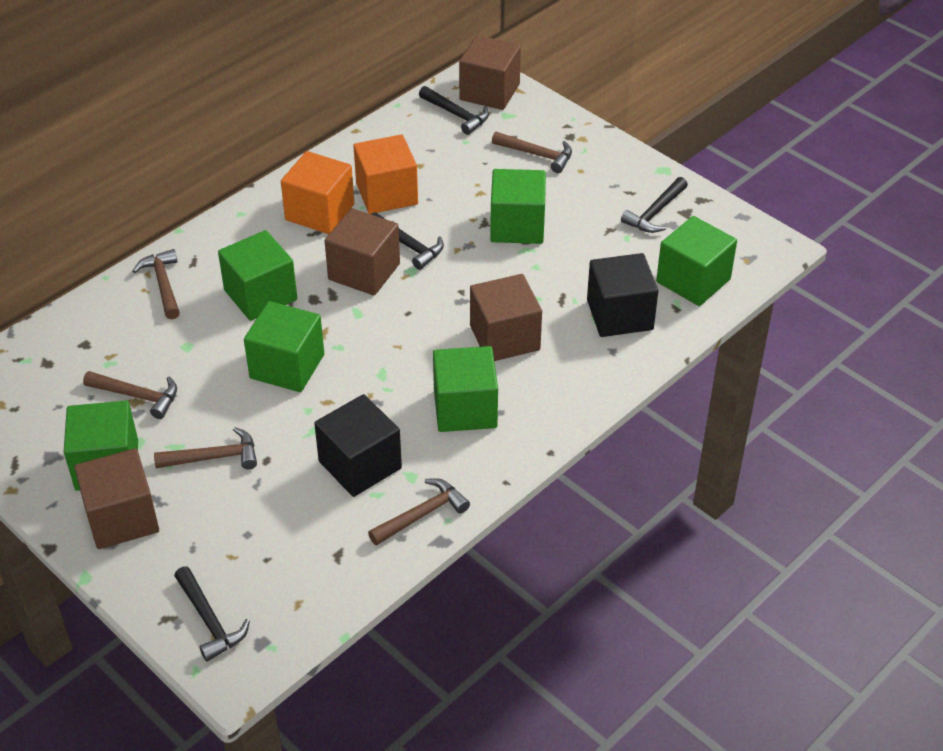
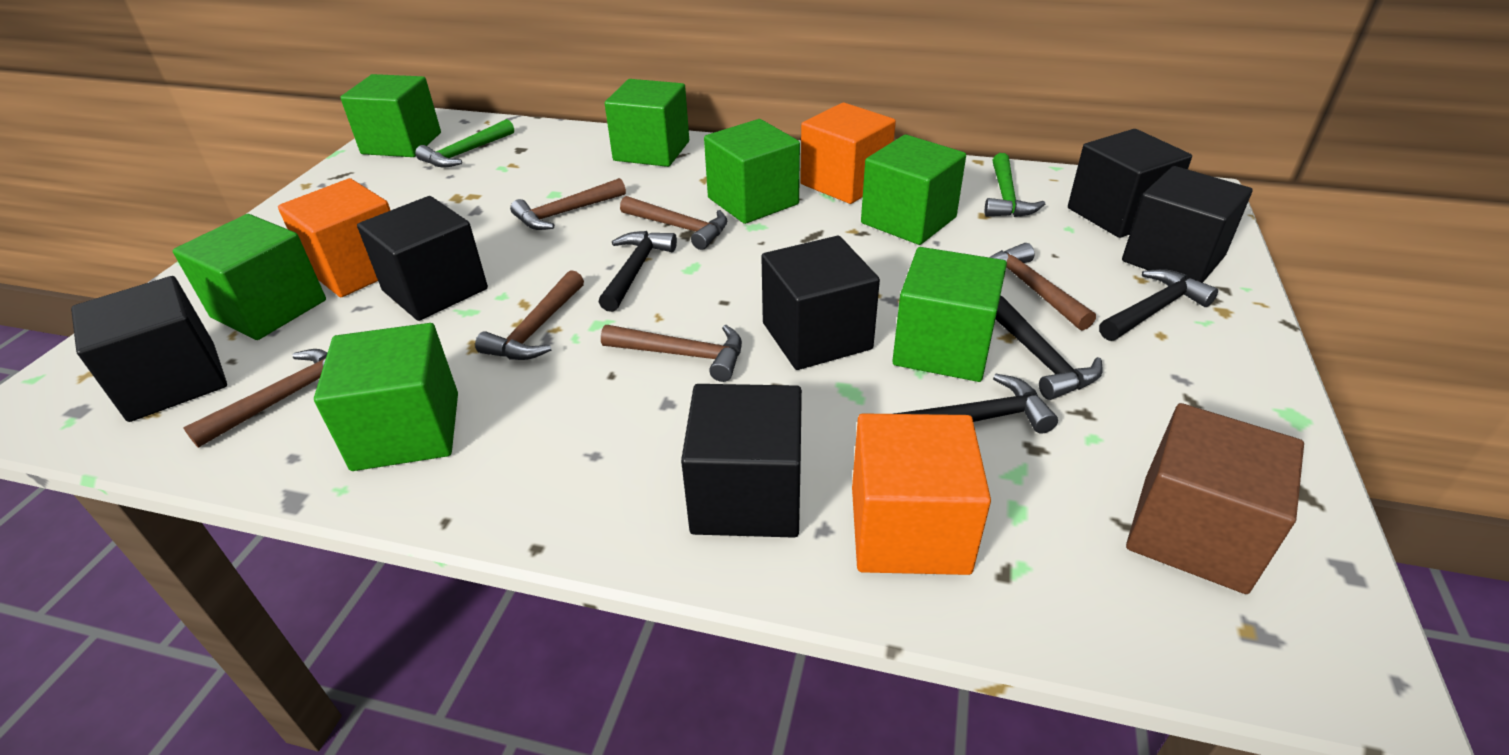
black cube: [314,394,402,497] [587,253,658,337] = 2 -> [71,276,227,422] [357,196,488,321] [681,384,802,538] [761,236,880,370] [1068,129,1192,238] [1122,166,1253,283] = 6
brown cube: [74,448,159,549] [325,208,400,295] [459,35,521,110] [470,274,542,361] = 4 -> [1126,403,1304,594] = 1
brown hammer: [83,371,177,419] [133,249,180,319] [154,427,257,469] [368,478,470,546] [492,132,572,173] = 5 -> [183,349,328,448] [475,270,584,360] [510,178,626,230] [601,325,742,382] [620,196,727,250] [989,243,1096,330] = 6
green cube: [64,401,138,491] [218,230,297,321] [244,301,324,392] [433,346,498,432] [490,169,546,244] [656,216,737,306] = 6 -> [173,214,326,340] [314,323,458,471] [340,74,441,157] [605,79,689,167] [704,119,800,224] [861,134,966,245] [892,247,1007,382] = 7
green hammer: none = 0 -> [415,119,514,167] [985,153,1045,217] = 2
orange cube: [281,151,354,234] [353,134,418,214] = 2 -> [278,178,391,297] [800,103,896,204] [852,413,991,575] = 3

